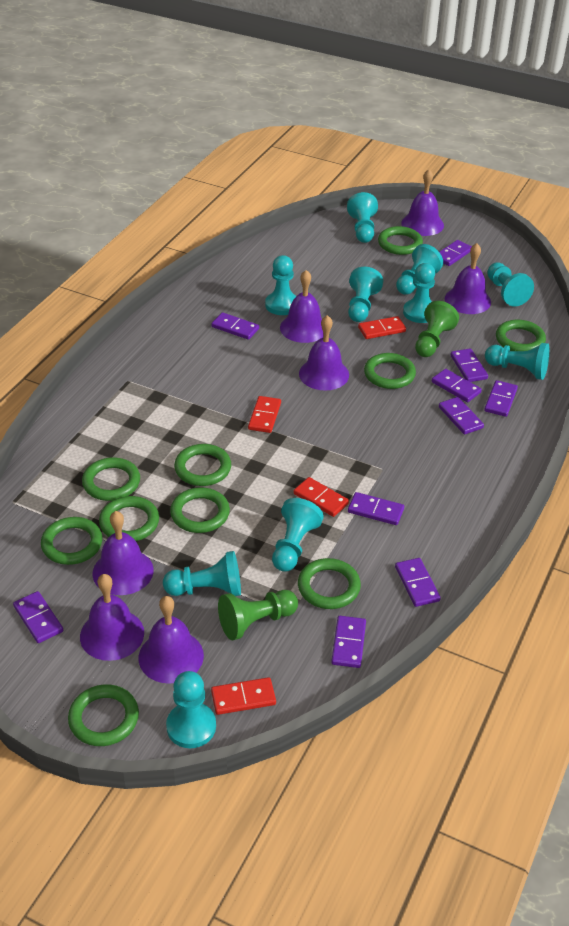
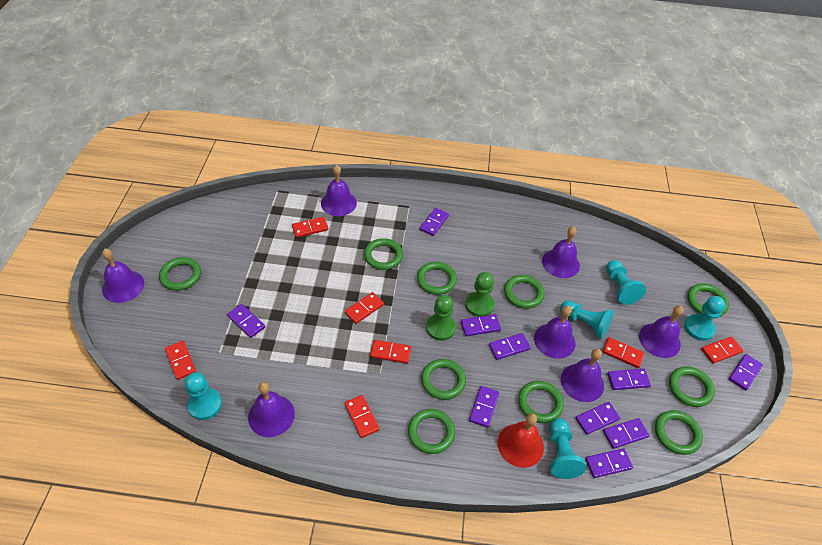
red bell: none = 0 -> [497,413,544,468] = 1
red domino: [211,677,276,715] [248,396,281,433] [294,477,349,517] [358,316,406,339] = 4 -> [165,341,196,380] [292,217,328,238] [345,292,384,324] [345,395,380,438] [370,340,411,364] [602,337,645,368] [701,336,744,364] = 7
turquoise pawn: [163,551,241,596] [166,671,216,748] [265,255,296,315] [272,498,324,572] [347,192,378,243] [348,267,383,322] [396,244,443,294] [403,263,435,323] [485,343,550,380] [487,262,534,307] = 10 -> [185,372,222,420] [550,418,586,479] [560,300,614,338] [606,260,646,305] [684,296,725,341] = 5

